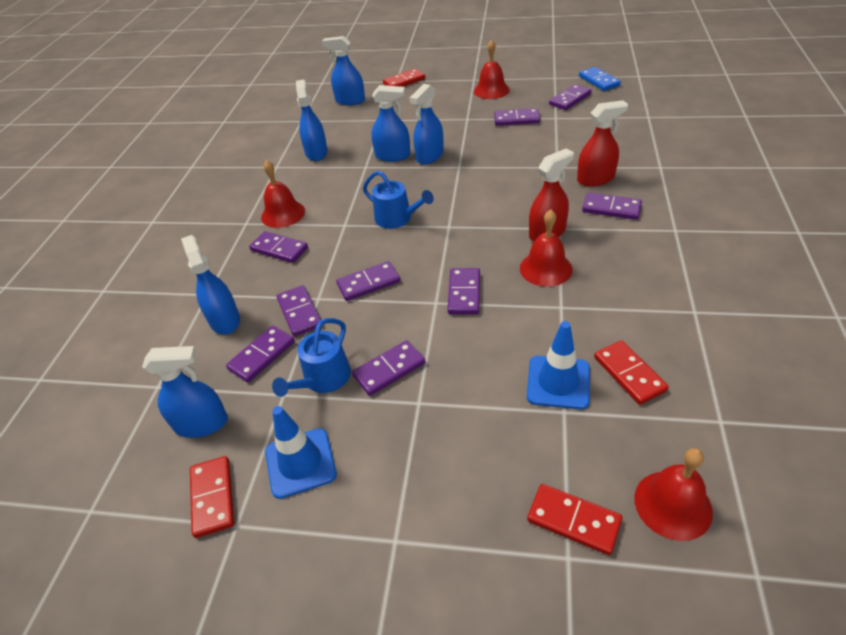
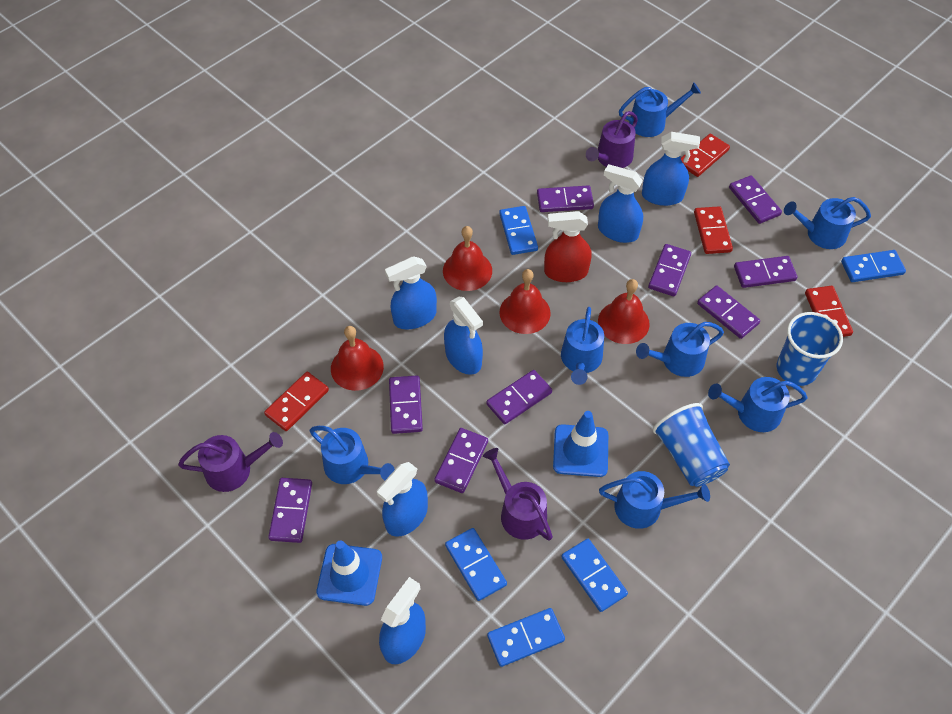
blue cup: none = 0 -> [653,403,730,487] [777,312,843,386] = 2
blue domino: [579,67,621,91] = 1 -> [445,528,507,601] [487,608,565,667] [499,206,538,255] [561,539,628,612] [841,250,906,282] = 5
blue watering can: [272,318,351,397] [363,171,434,229] = 2 -> [310,426,395,484] [561,307,604,385] [599,471,710,529] [619,82,701,137] [636,322,724,377] [708,377,808,432] [784,197,871,249] = 7
purple watering can: none = 0 -> [178,432,283,492] [483,448,553,541] [586,111,638,168] = 3
red spray bottle: [529,148,574,241] [577,100,628,187] = 2 -> [544,211,592,282] = 1

